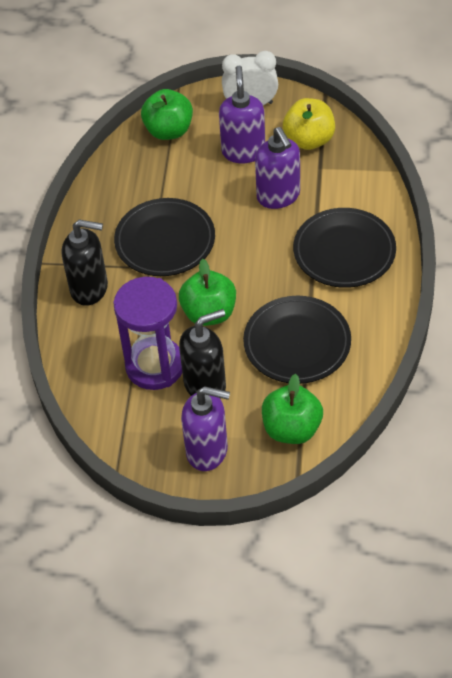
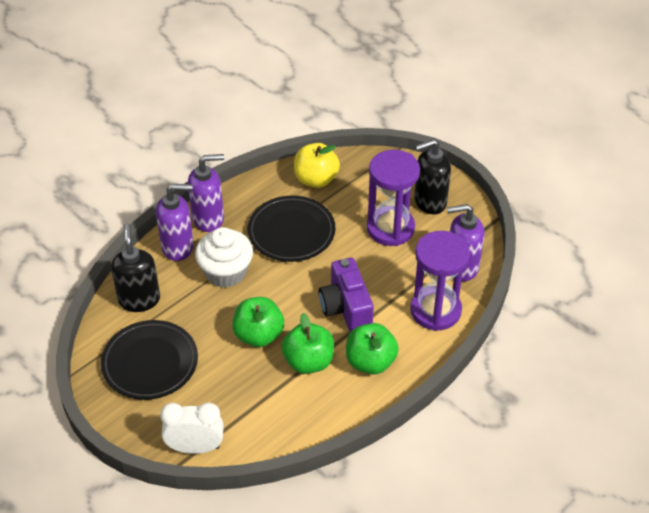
black plate: [114,198,215,276] [243,296,351,384] [293,208,396,288] = 3 -> [101,320,198,400] [248,195,336,262] = 2
purple camera: none = 0 -> [319,258,374,332] = 1
purple hourglass: [113,277,182,390] = 1 -> [367,150,420,246] [410,231,470,331] = 2
white cupcake: none = 0 -> [195,227,253,288] = 1

